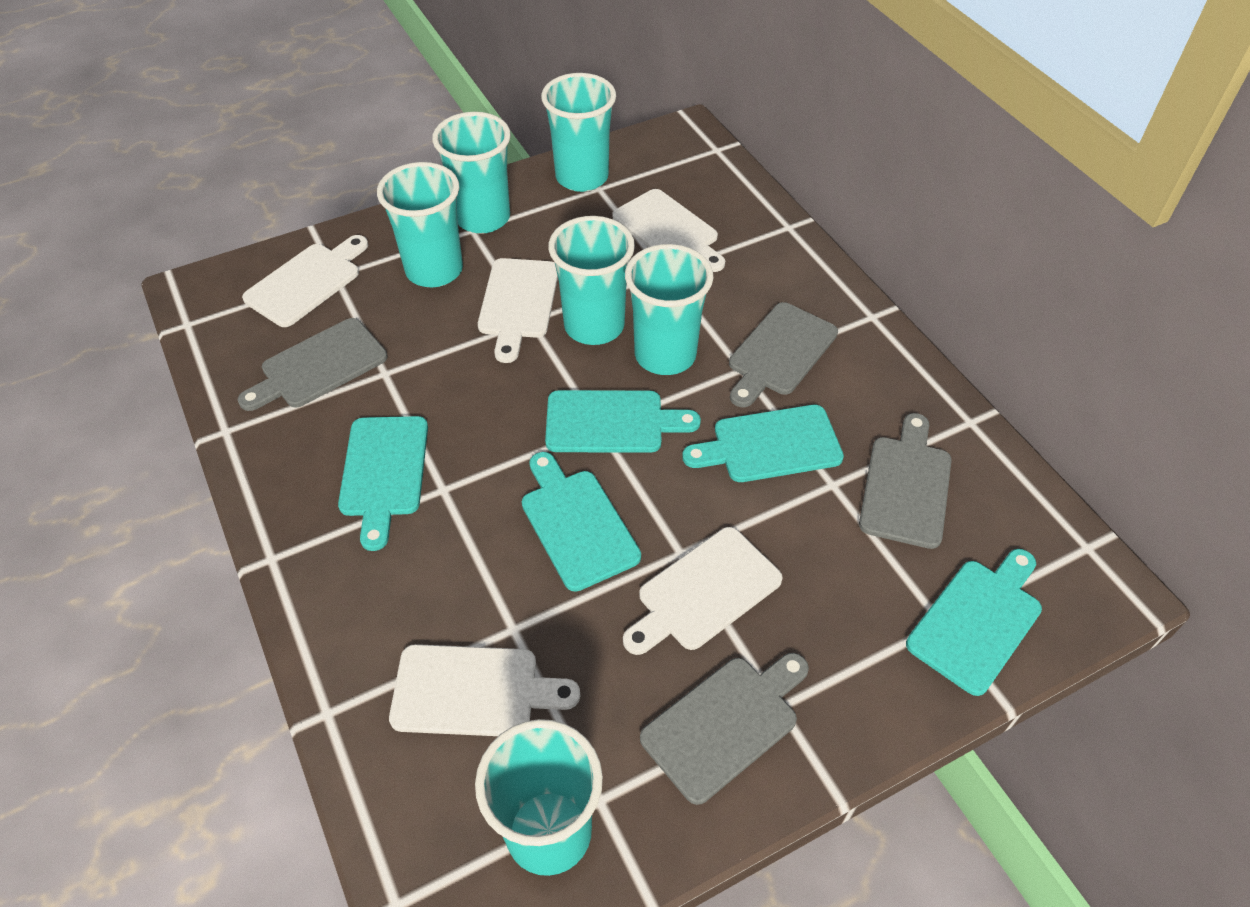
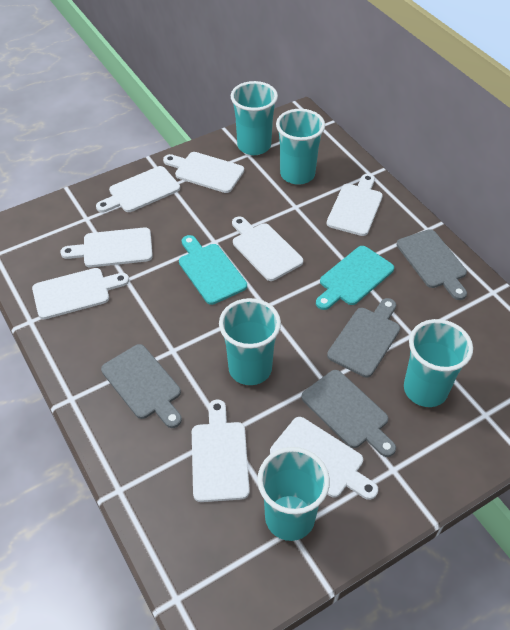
turquoise cup: [377,162,463,287] [432,112,511,234] [475,719,603,876] [541,73,616,192] [549,216,635,345] [625,244,713,375] = 6 -> [219,298,281,385] [230,81,278,155] [257,447,330,541] [276,109,325,185] [404,319,473,407] = 5
turquoise cutting board: [338,416,428,551] [522,452,641,592] [545,390,701,453] [682,405,844,482] [906,549,1042,696] = 5 -> [179,235,247,305] [316,246,394,310] = 2
white cutting board: [242,235,368,327] [389,644,580,736] [478,258,558,363] [612,189,725,272] [623,527,783,655] = 5 -> [32,268,129,319] [60,227,153,267] [96,166,180,212] [163,152,244,193] [192,399,250,502] [232,217,303,281] [270,417,378,500] [327,174,383,236] = 8

